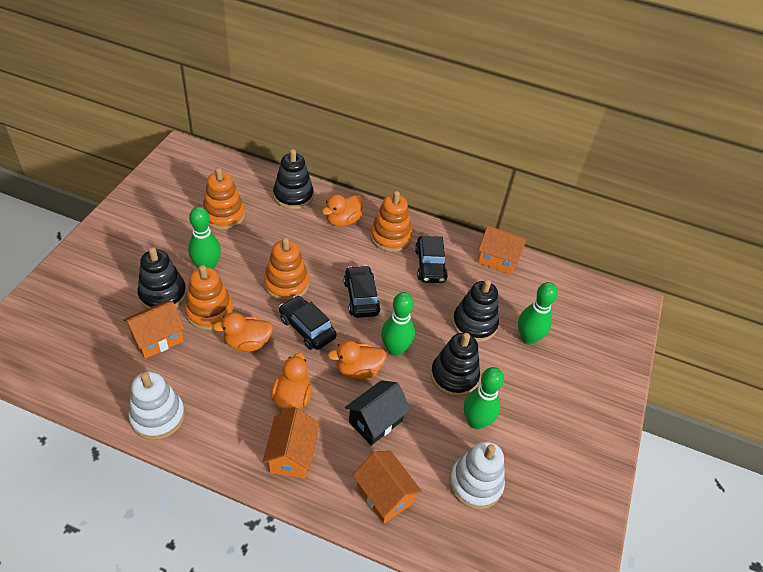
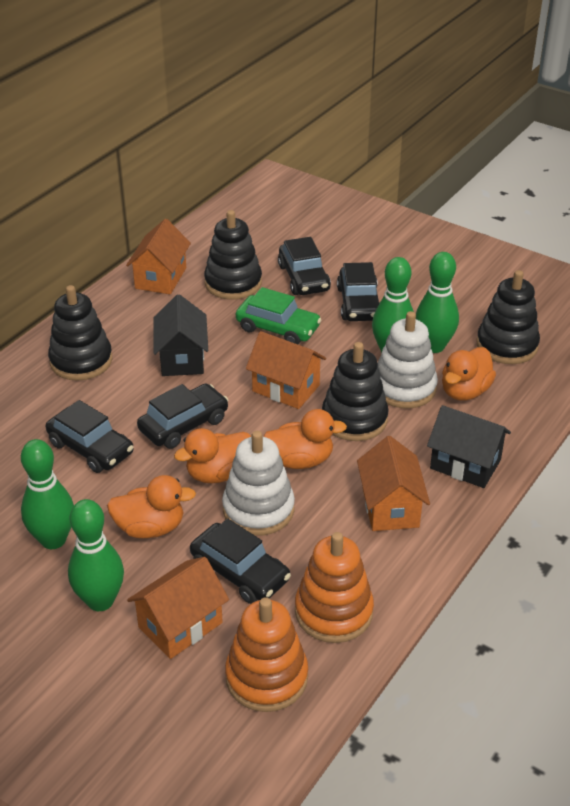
black car: [279,295,337,350] [344,265,381,318] [415,236,448,283] = 3 -> [45,400,134,473] [137,384,228,449] [190,519,291,604] [278,237,331,295] [337,262,380,321] = 5
black house: [345,380,411,446] = 1 -> [153,294,208,376] [427,405,511,488] = 2
green car: none = 0 -> [236,287,322,344] = 1
orange stacking toy: [185,265,233,330] [202,168,245,230] [264,237,309,301] [370,191,412,252] = 4 -> [225,597,308,712] [295,532,374,643] = 2

